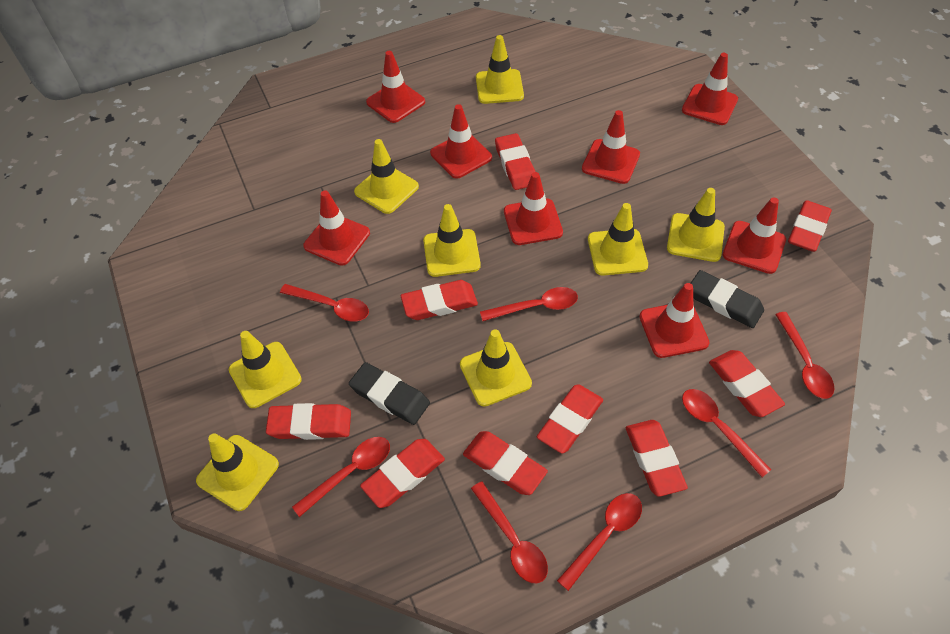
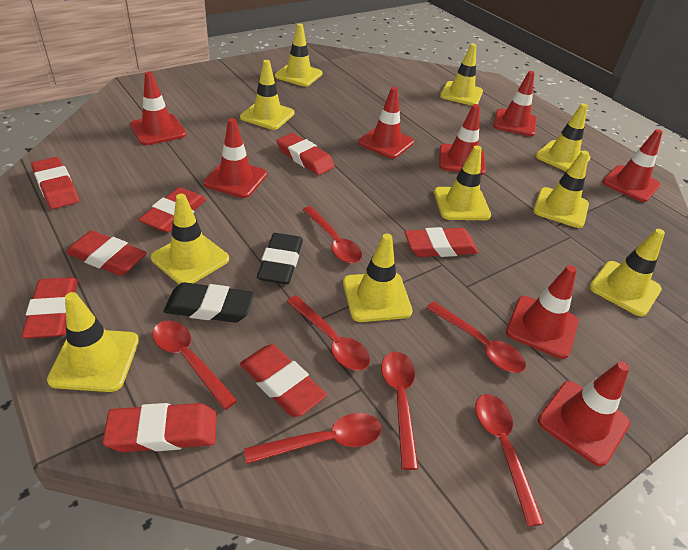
red eraser: [266,403,351,440] [360,439,445,508] [401,280,478,320] [463,431,548,495] [495,133,536,190] [537,384,603,454] [626,420,688,497] [709,350,785,417] [788,200,832,252] = 9 -> [21,277,78,339] [31,157,79,209] [66,230,147,276] [102,403,217,452] [138,187,206,233] [240,344,327,417] [276,133,335,175] [404,227,478,257] = 8
yellow traffic cone: [196,433,279,511] [229,331,302,408] [354,139,419,214] [423,204,481,277] [460,329,532,407] [476,35,524,104] [588,203,648,276] [667,188,725,262] = 8 -> [47,292,139,392] [151,194,229,284] [240,60,294,130] [275,23,322,87] [343,234,412,322] [434,146,491,220] [440,44,483,106] [533,151,589,228] [535,103,591,171] [589,229,665,317] = 10

